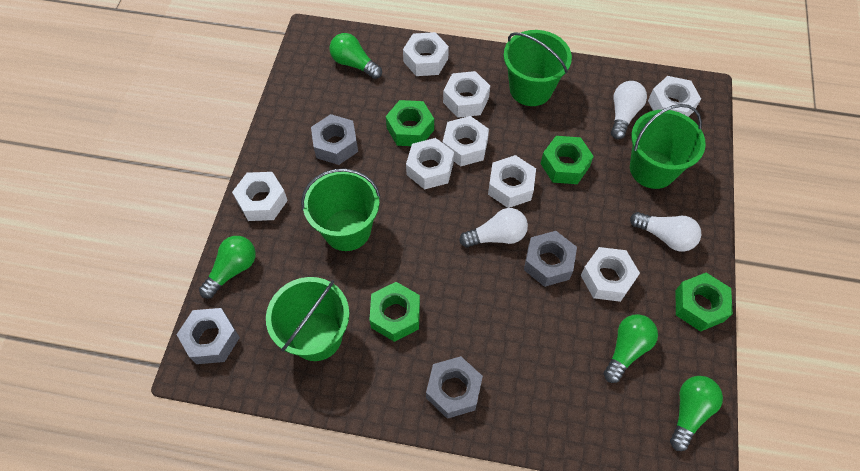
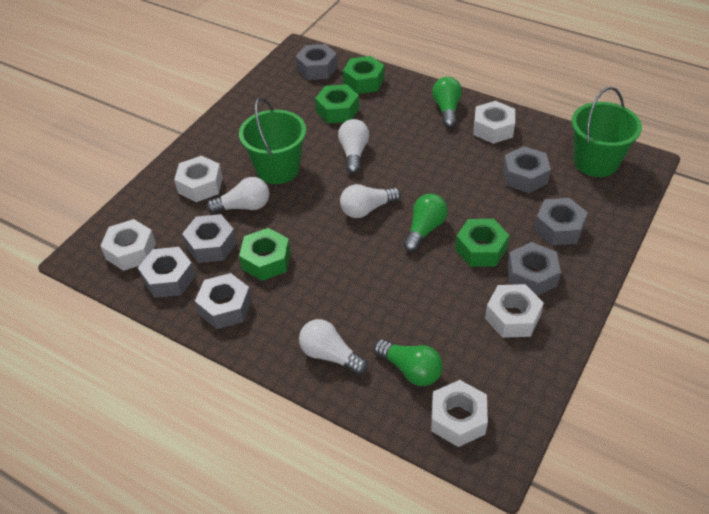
green bucket: [266,277,349,361] [301,168,380,251] [504,30,572,106] [630,104,706,189] = 4 -> [239,97,306,184] [572,87,642,177] = 2
green light bulb: [199,236,256,299] [330,33,382,79] [604,314,658,383] [670,376,723,451] = 4 -> [374,339,443,386] [403,194,448,252] [432,77,462,128] = 3
grey nut: [177,308,240,364] [311,114,358,165] [426,356,483,419] [524,231,577,287] = 4 -> [138,247,195,298] [182,214,237,263] [195,273,252,329] [295,44,337,80] [503,146,551,193] [507,242,561,296] [534,198,588,246] = 7
white light bulb: [459,208,528,248] [611,81,647,140] [630,212,701,252] = 3 -> [206,177,269,214] [299,319,368,375] [338,119,369,174] [340,184,401,218] = 4
white nut: [232,172,288,221] [403,32,449,76] [406,138,454,190] [443,71,490,118] [443,116,489,167] [488,155,536,208] [581,247,640,302] [648,76,701,117] = 8 -> [100,219,156,271] [174,155,223,202] [431,380,488,447] [474,101,515,144] [485,284,544,338] = 5

